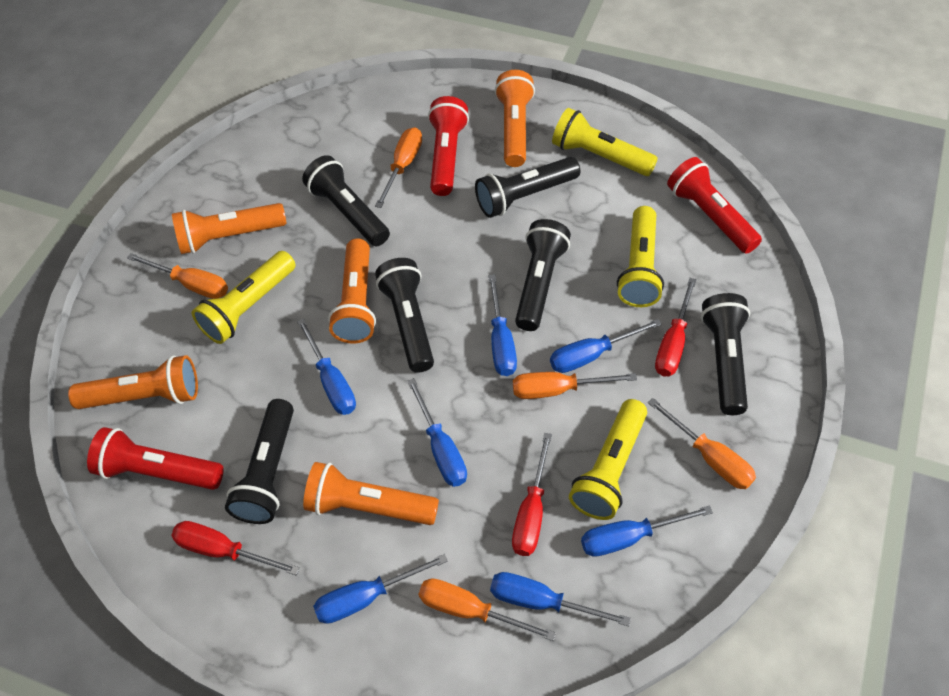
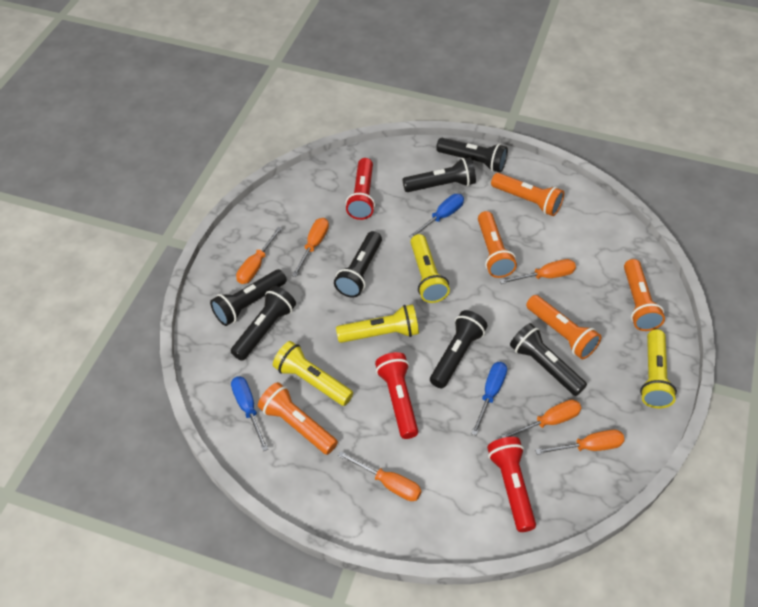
black flashlight: [225,399,294,524] [302,155,390,246] [375,258,434,373] [475,157,580,218] [515,219,571,331] [701,293,750,415] = 6 -> [210,269,287,326] [231,286,296,361] [334,231,382,298] [403,157,476,192] [430,310,487,388] [436,138,508,173] [510,323,587,396] = 7
blue screwdriver: [297,318,356,415] [313,554,448,624] [407,378,467,487] [488,274,517,376] [490,572,631,627] [550,319,662,373] [581,505,713,557] = 7 -> [231,376,268,451] [409,194,464,238] [471,362,507,435] = 3
orange screwdriver: [127,253,228,299] [375,127,422,208] [419,578,556,641] [513,372,637,399] [648,398,756,489] = 5 -> [236,227,282,284] [292,218,329,277] [338,451,421,501] [500,259,576,284] [501,400,581,438] [535,430,625,455] = 6
red screwdriver: [171,521,300,575] [512,433,552,556] [655,278,697,376] = 3 -> none = 0

